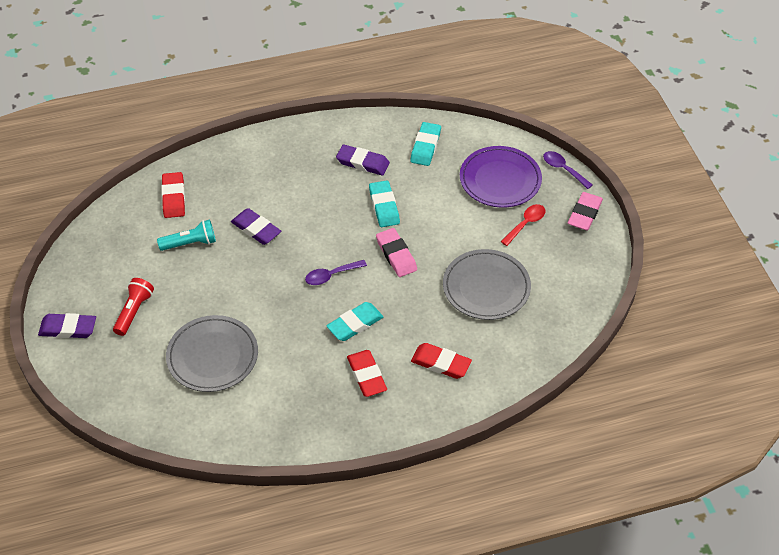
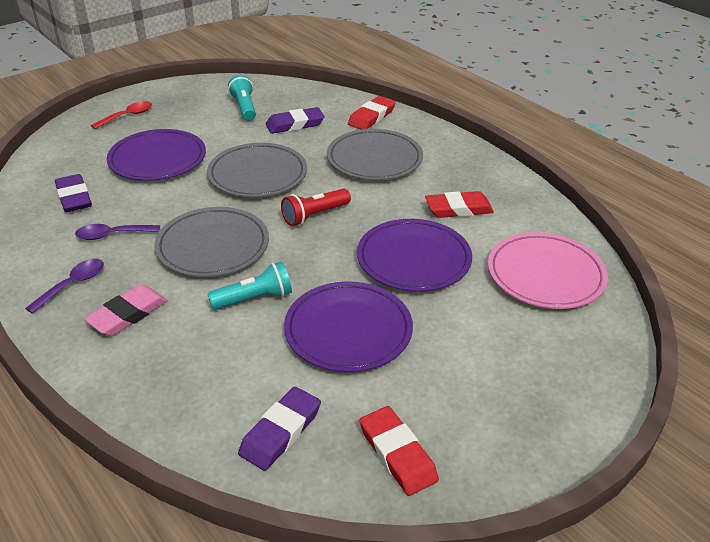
grey plate: [166,315,258,392] [443,249,531,320] = 2 -> [154,207,269,277] [207,143,307,197] [327,129,423,180] = 3
pink eraser: [376,228,417,277] [568,192,603,231] = 2 -> [84,284,168,336] = 1
pink plate: none = 0 -> [488,232,608,309] = 1
purple plate: [460,146,542,208] = 1 -> [107,129,206,181] [284,281,413,372] [357,219,472,292] = 3
turquoise eraser: [326,302,383,341] [369,181,400,227] [410,122,441,166] = 3 -> none = 0
turquoise flashlight: [157,220,216,251] = 1 -> [207,261,292,310] [228,75,256,121] = 2

